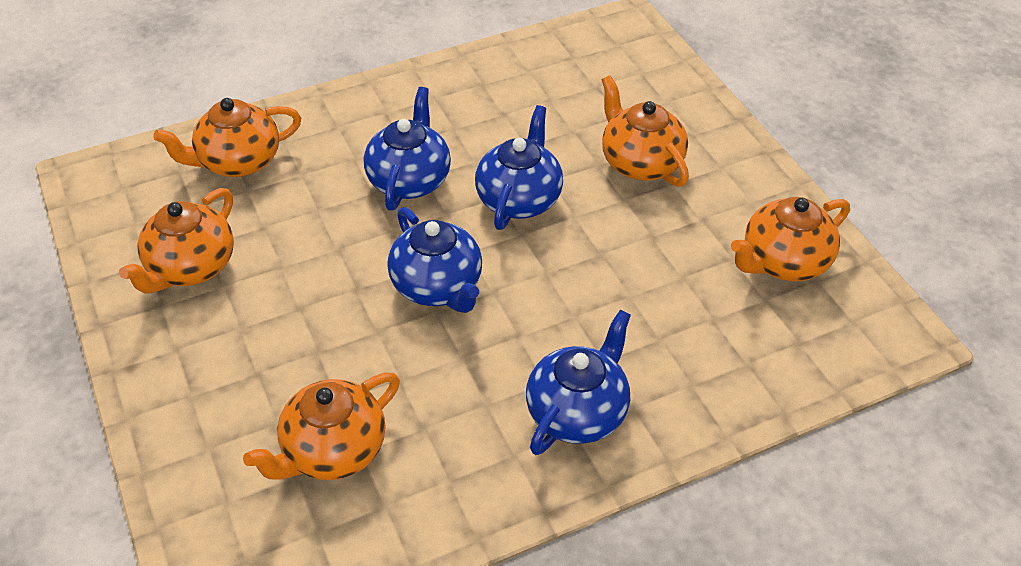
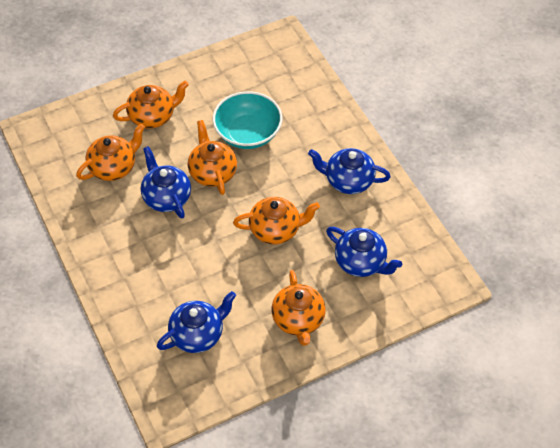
turquoise bowl: none = 0 -> [213,91,282,149] = 1

